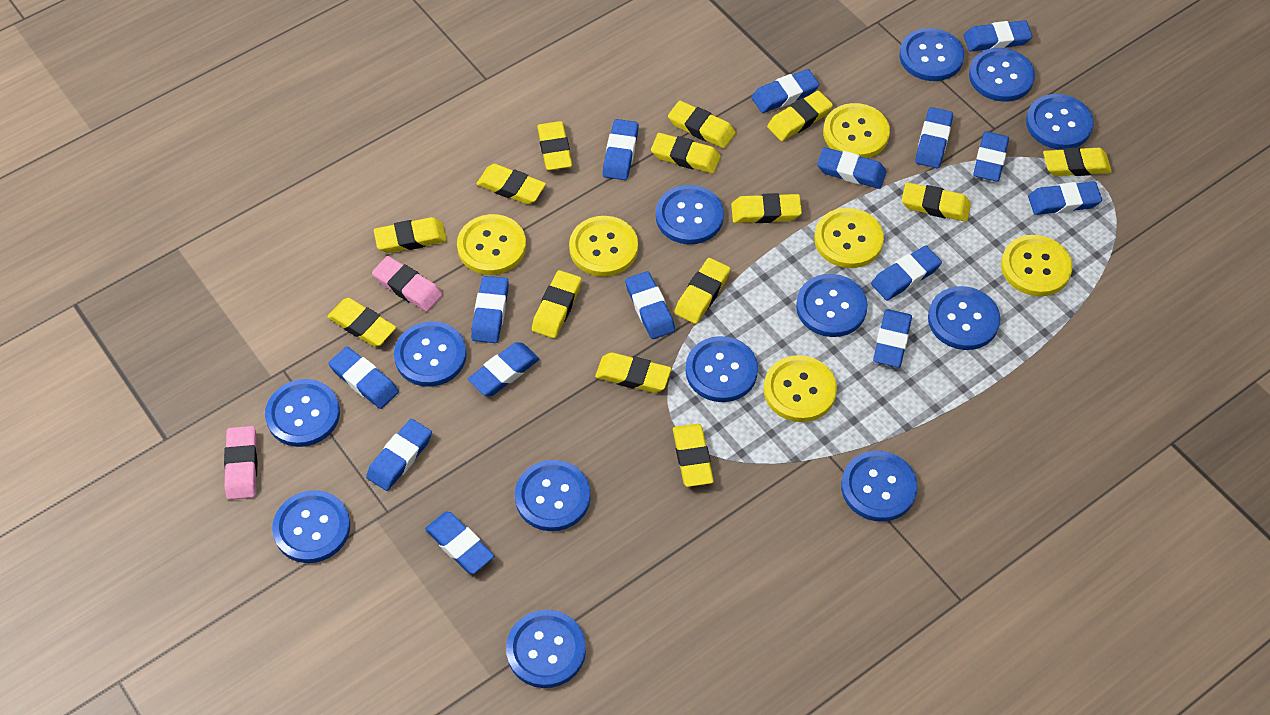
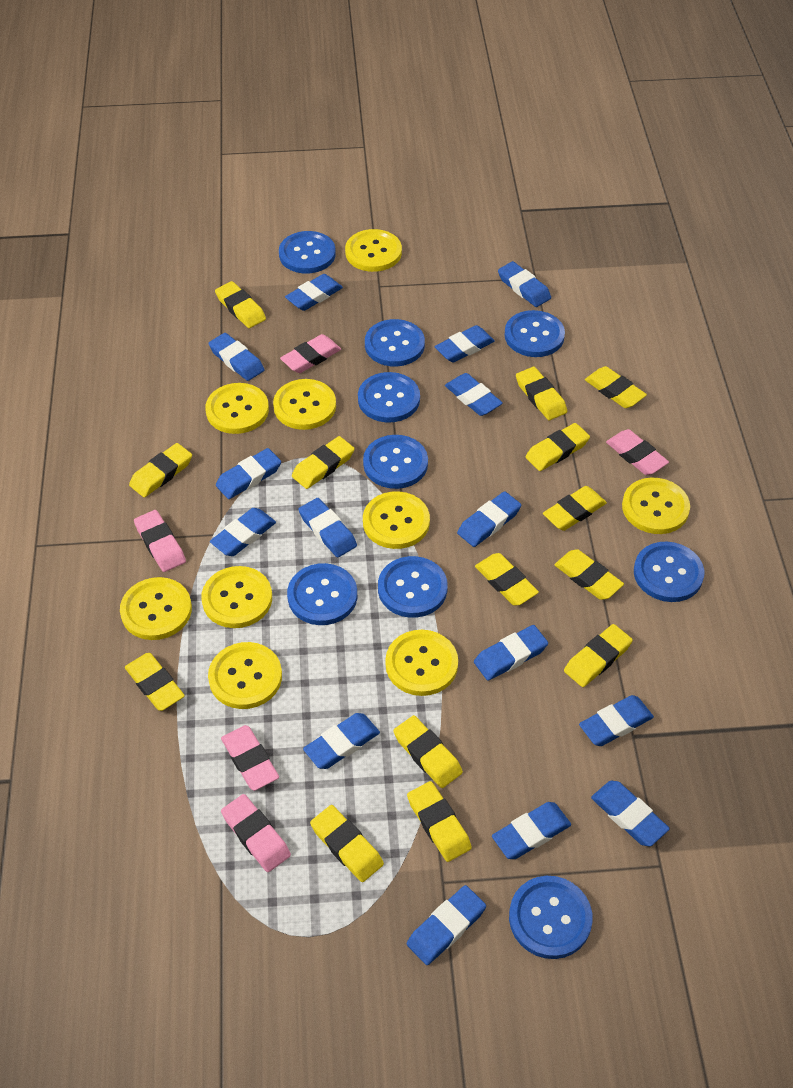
blue button: [265,379,340,447] [272,490,350,563] [394,321,467,387] [506,610,586,688] [515,460,590,531] [656,185,724,244] [686,336,758,402] [796,274,868,337] [841,451,918,522] [899,28,964,81] [928,286,1000,350] [969,48,1035,102] [1026,94,1094,150] = 13 -> [279,231,336,273] [287,563,357,625] [358,372,420,422] [363,435,428,489] [365,319,425,366] [378,556,448,618] [504,310,565,357] [509,876,593,959] [634,542,704,602] = 9
pink eraser: [224,426,258,500] [372,256,443,312] = 2 -> [134,510,186,572] [221,725,279,791] [221,794,291,872] [280,334,341,373] [606,429,669,475] = 5
yellow button: [457,214,526,275] [569,216,638,277] [764,355,837,422] [814,208,884,268] [823,103,890,158] [1001,235,1072,296] = 6 -> [120,577,192,640] [201,566,272,628] [205,383,269,434] [208,642,282,709] [273,379,336,430] [345,229,402,272] [363,492,430,549] [385,630,458,696] [622,478,690,534] = 9

